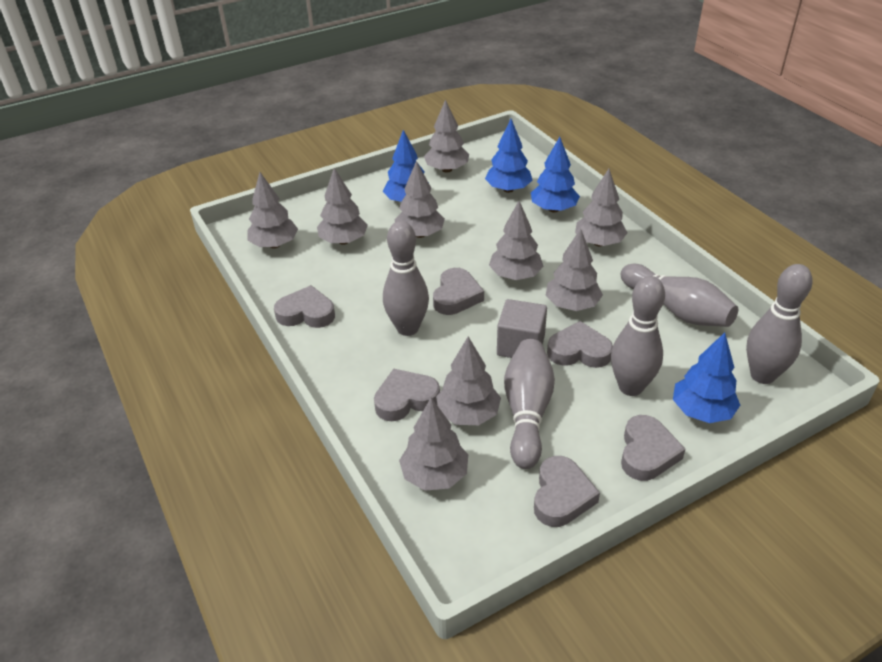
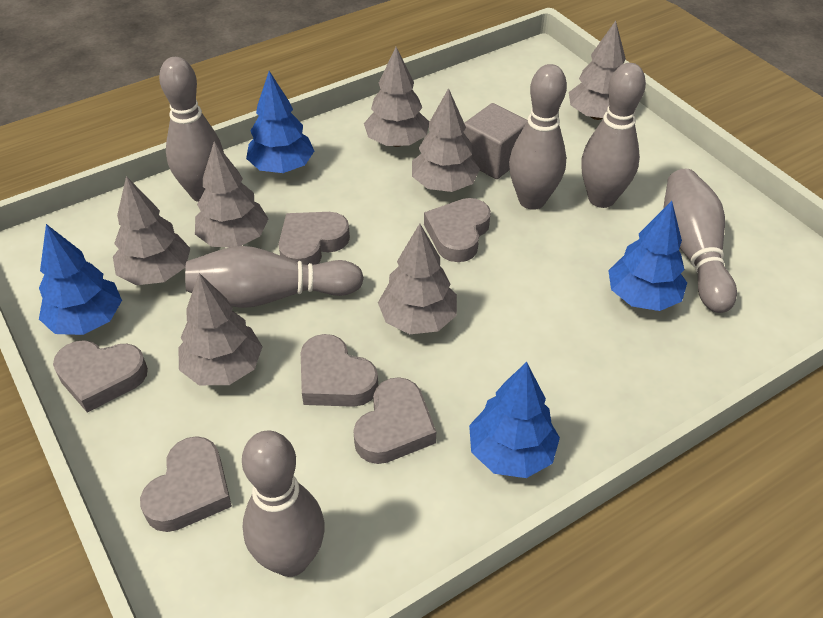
grey bowling pin: [383,221,429,336] [504,339,555,469] [611,276,665,396] [621,264,738,327] [746,264,813,384] = 5 -> [159,57,224,202] [185,246,364,308] [242,431,325,577] [509,64,567,210] [581,63,646,208] [663,169,737,313] = 6
grey tree: [247,172,298,248] [317,168,368,245] [395,161,445,238] [399,398,468,491] [424,100,469,173] [436,337,501,425] [489,201,544,280] [546,229,603,311] [575,169,627,247] = 9 -> [113,176,190,285] [178,273,263,385] [195,141,268,247] [364,47,429,147] [378,223,457,334] [412,88,480,192] [569,21,626,120] = 7

